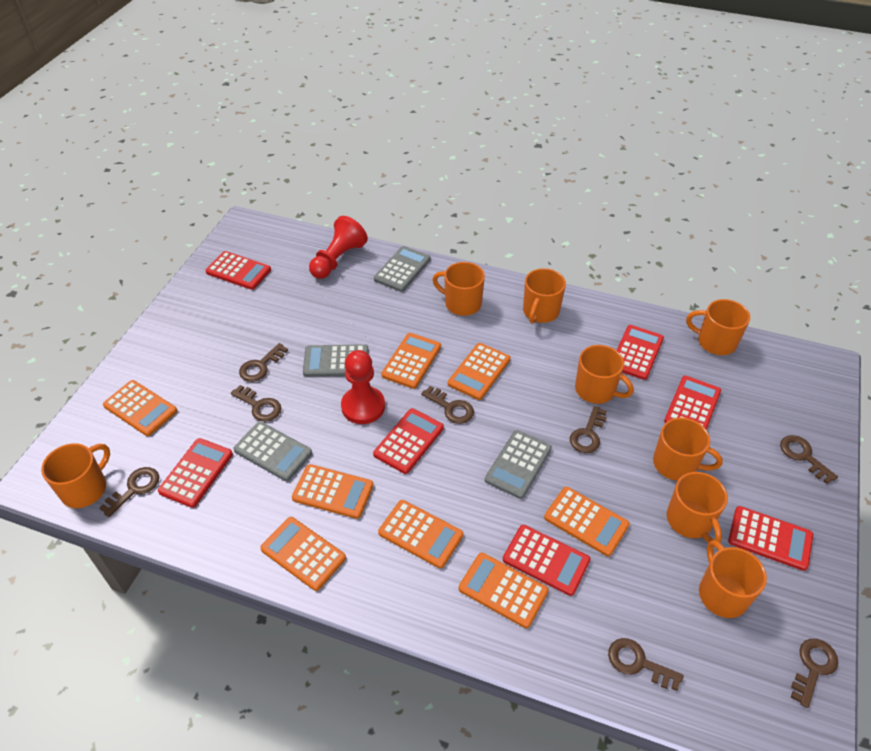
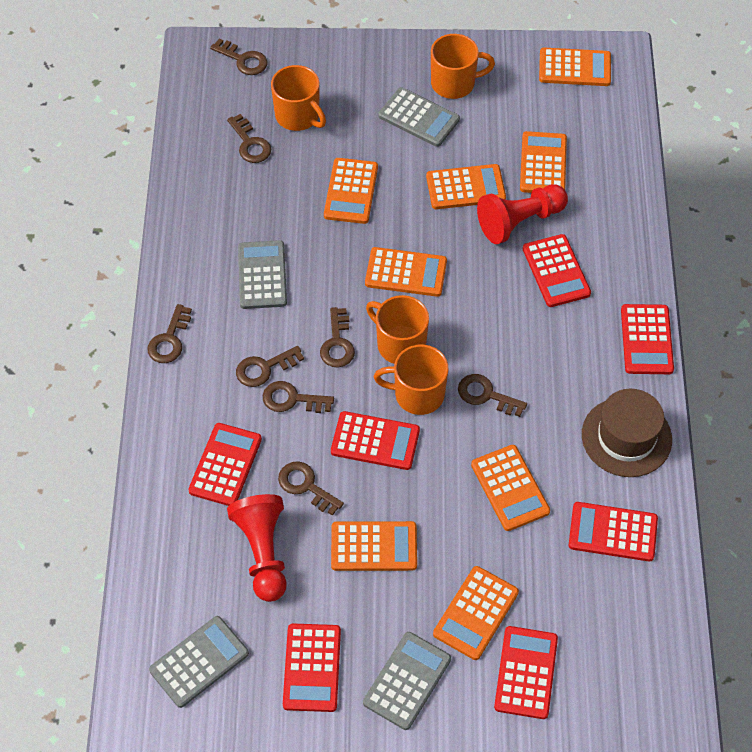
brown hat: none = 0 -> [582,389,672,477] = 1
orange mug: [41,443,110,508] [432,262,485,316] [523,268,566,324] [575,345,634,404] [653,417,723,481] [667,472,728,543] [686,299,750,355] [699,540,767,618] = 8 -> [271,65,326,131] [366,295,429,364] [374,345,448,415] [431,34,495,99] = 4

